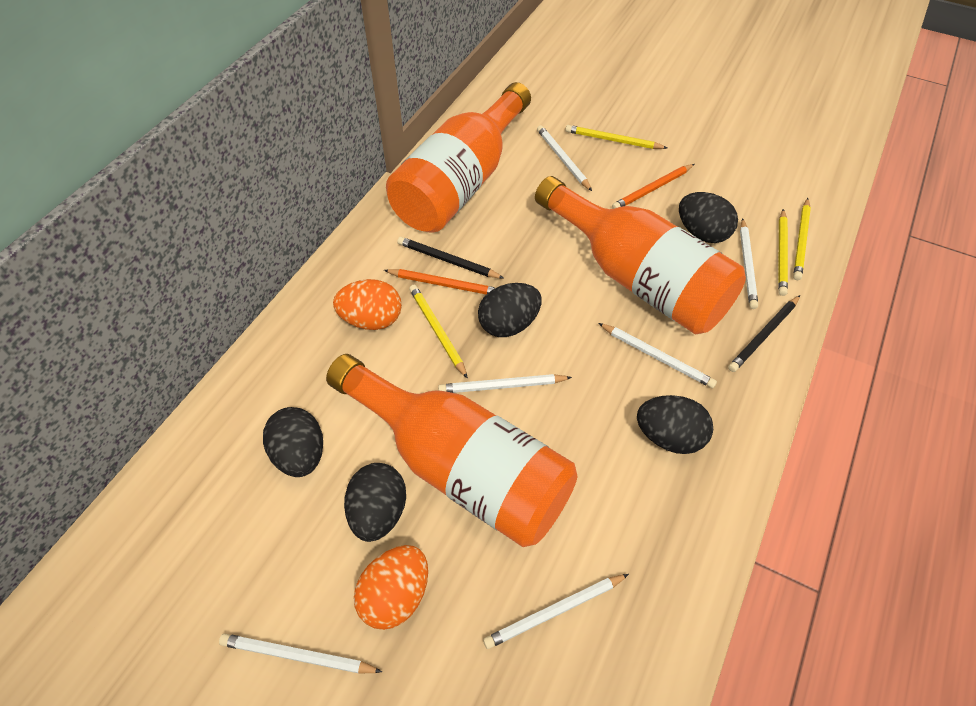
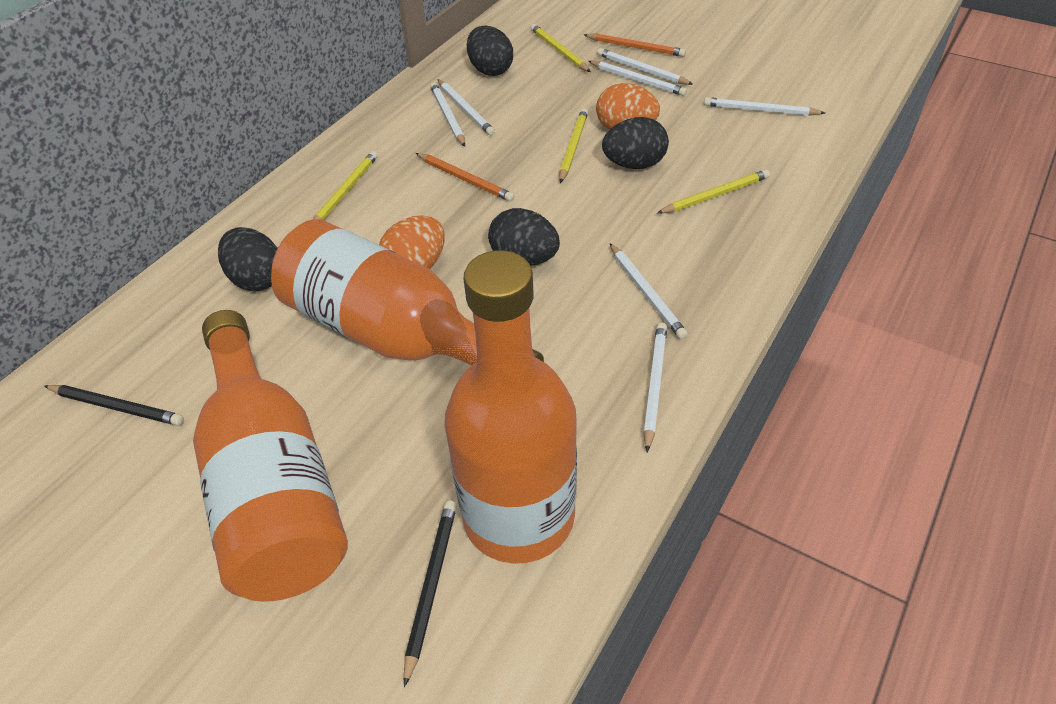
black egg: [263,407,323,477] [344,463,406,542] [478,283,542,337] [637,395,713,454] [679,192,738,243] = 5 -> [218,227,277,291] [467,26,513,76] [488,208,560,266] [602,117,669,169] = 4
white pencil: [219,634,382,674] [438,374,572,393] [483,574,629,649] [537,125,592,191] [598,323,717,388] [740,218,758,309] = 6 -> [430,82,465,147] [437,79,495,136] [588,61,687,96] [597,48,693,85] [610,243,688,340] [643,323,667,452] [704,97,825,116] = 7

